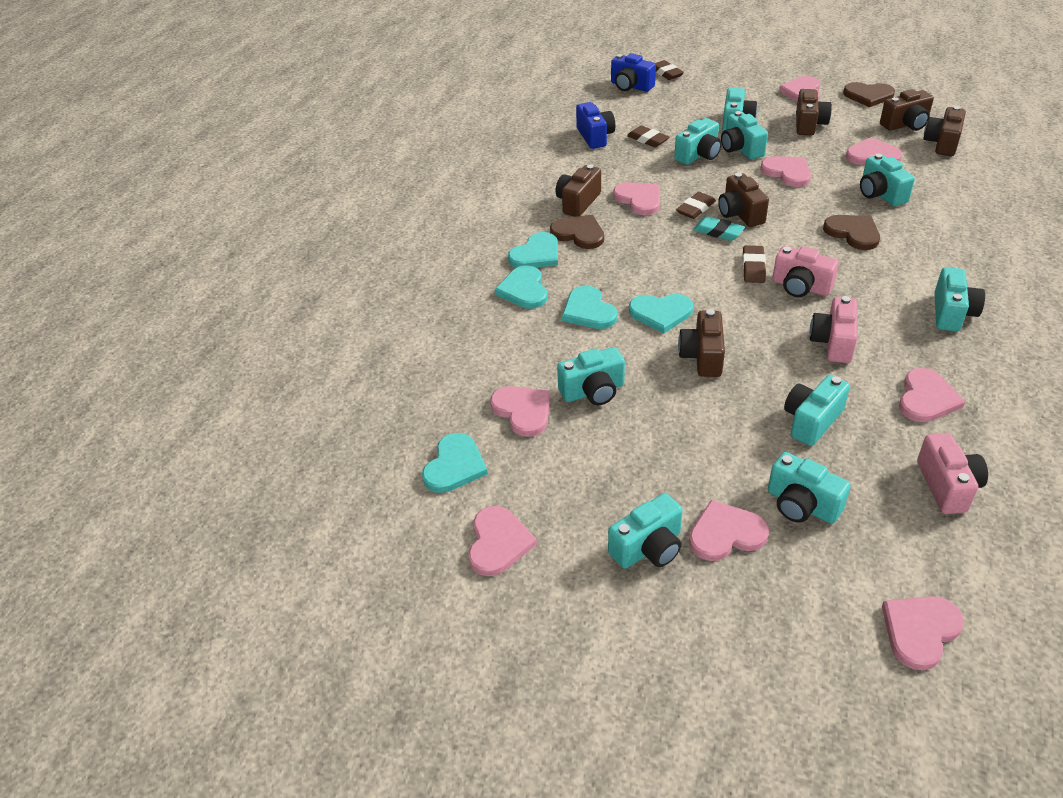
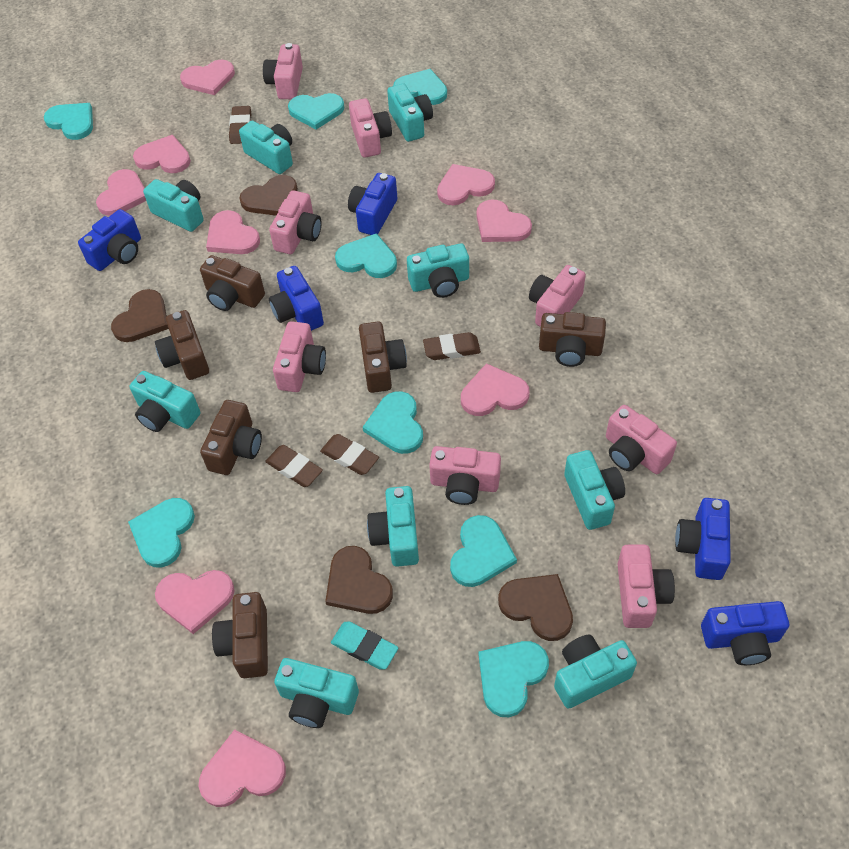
blue camera: [576,102,615,149] [611,53,656,92] = 2 -> [78,209,141,271] [269,266,324,331] [348,173,397,235] [675,498,731,580] [701,601,789,665] = 5
brown heart: [550,215,604,249] [823,215,880,250] [843,82,895,107] = 3 -> [111,289,169,342] [239,175,298,216] [325,546,393,614] [498,574,573,641] = 4
pink camera: [772,246,839,297] [809,296,858,363] [917,433,988,514] = 3 -> [263,43,303,99] [269,191,322,254] [273,321,326,392] [349,98,392,158] [429,446,501,505] [529,265,586,327] [606,405,677,474] [618,545,675,628] = 8
turquoise heart: [422,433,488,493] [495,265,548,309] [508,232,558,268] [562,286,617,329] [629,294,693,333] = 5 -> [44,103,93,140] [128,498,195,568] [288,93,344,130] [335,233,397,278] [363,391,423,454] [393,69,447,105] [450,515,517,587] [478,641,549,717] = 8

